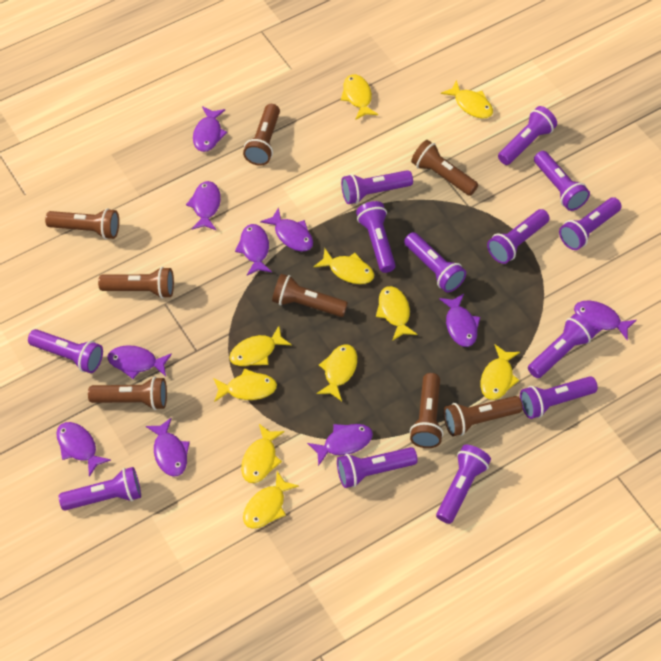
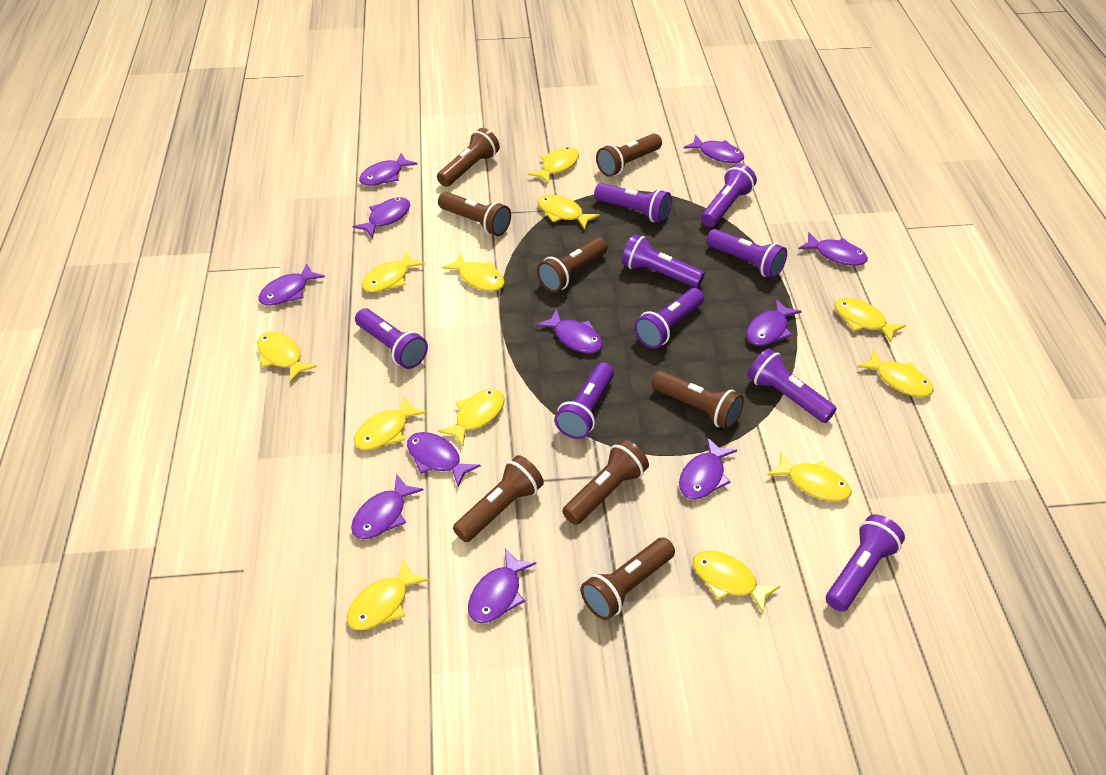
purple fish: [56,422,111,477] [108,345,172,379] [146,418,190,477] [186,181,221,230] [193,106,227,152] [235,224,272,275] [260,207,313,251] [307,424,373,466] [439,294,480,347] [574,300,637,340] = 10 -> [258,263,325,306] [351,474,424,539] [353,197,410,238] [359,153,418,186] [407,432,481,487] [468,548,536,623] [536,309,603,353] [679,437,737,500] [684,135,744,163] [746,299,802,346] [799,233,868,266] = 11
purple flashlight: [28,329,103,373] [59,467,141,511] [337,447,418,488] [341,170,413,204] [356,201,396,273] [404,232,466,292] [436,445,491,524] [487,209,550,264] [498,106,557,165] [520,376,598,419] [528,314,595,378] [534,151,590,211] [559,197,622,250] = 13 -> [355,308,428,369] [554,362,614,439] [594,183,672,223] [621,234,705,288] [634,288,704,348] [701,164,757,227] [706,229,787,278] [747,348,837,423] [826,514,905,612] = 9
yellow fish: [213,368,277,402] [229,326,292,366] [241,424,285,483] [243,471,299,529] [314,249,374,284] [316,344,357,401] [341,74,378,120] [376,286,417,341] [441,80,493,119] [481,345,520,400] = 10 -> [257,332,317,382] [347,559,429,630] [354,396,427,450] [362,251,425,292] [438,389,505,447] [442,253,505,291] [528,147,579,184] [538,195,600,230] [693,551,781,613] [767,452,852,501] [834,298,906,342] [857,349,934,397] = 12

